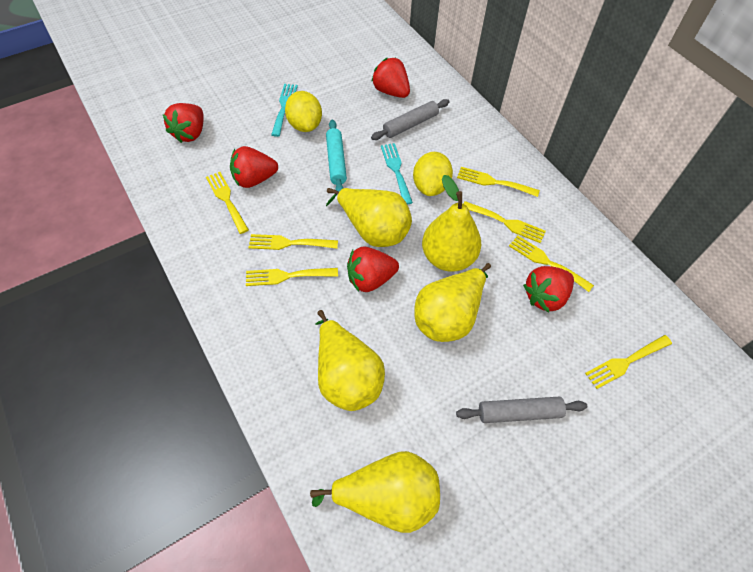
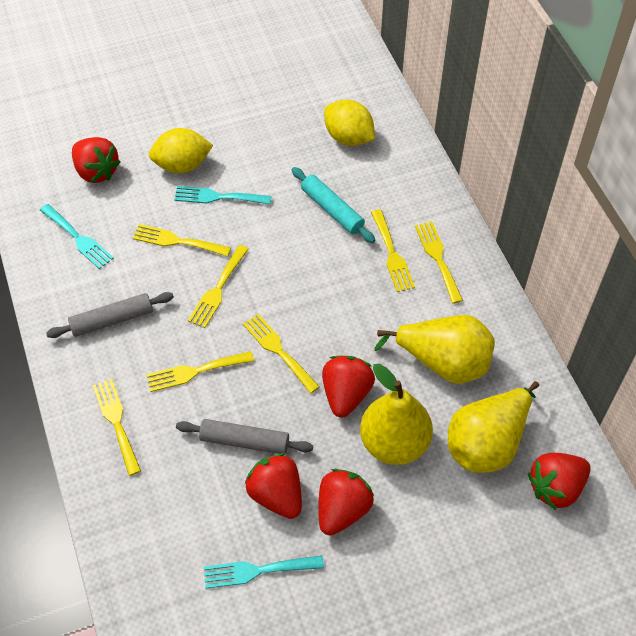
turquoise fork: [271,84,298,137] [381,143,413,205] = 2 -> [40,204,114,269] [174,186,272,205] [204,555,324,589] = 3
yellow pear: [310,451,440,533] [315,310,385,411] [326,188,412,247] [414,263,491,342] [422,175,481,272] = 5 -> [360,364,433,465] [375,315,495,384] [448,381,539,473] = 3

